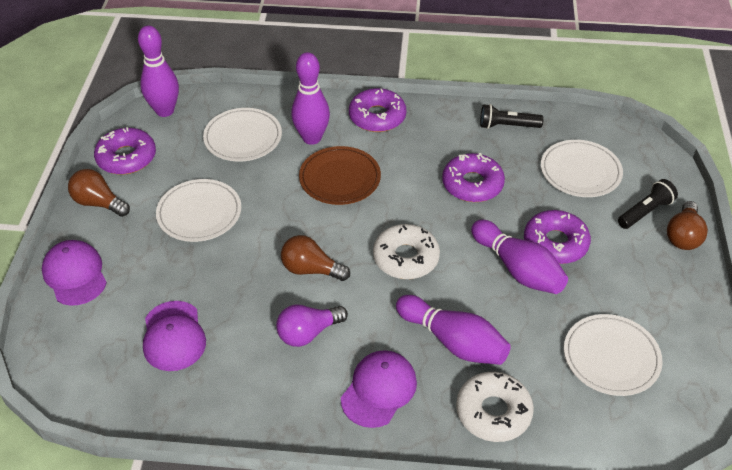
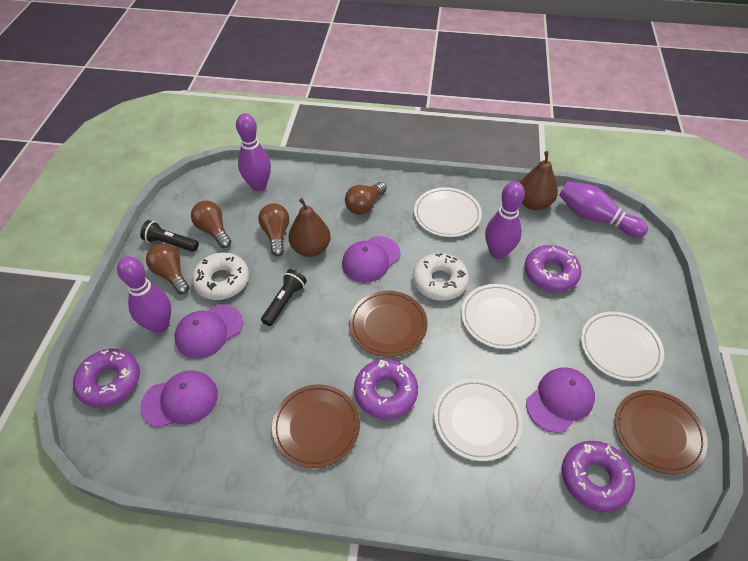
brown light bulb: [68,169,130,217] [281,235,350,281] [667,201,708,250] = 3 -> [146,243,189,294] [191,201,231,248] [258,203,289,256] [345,182,387,215] = 4
brown pear: none = 0 -> [289,198,331,257] [520,151,558,210] = 2
brown plate: [299,146,381,205] = 1 -> [272,384,360,468] [349,291,428,357] [615,390,708,475] = 3
purple cap: [42,240,107,306] [143,301,206,371] [341,350,417,428] = 3 -> [140,370,218,428] [175,304,243,359] [342,236,401,283] [526,367,595,433] = 4
purple light bulb: [276,305,348,347] = 1 -> none = 0

